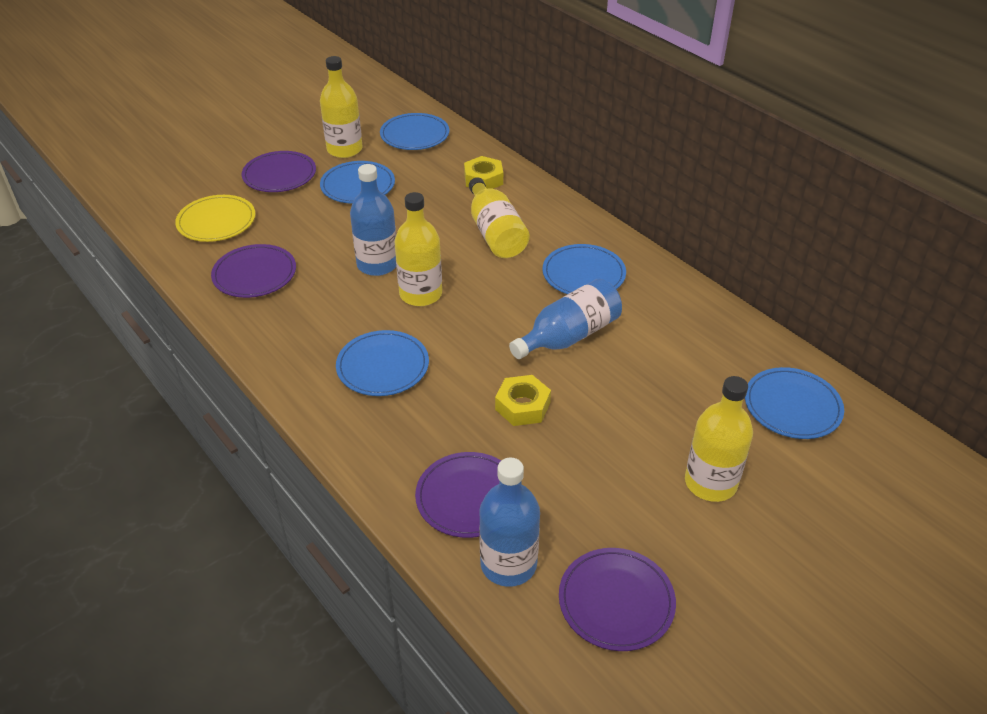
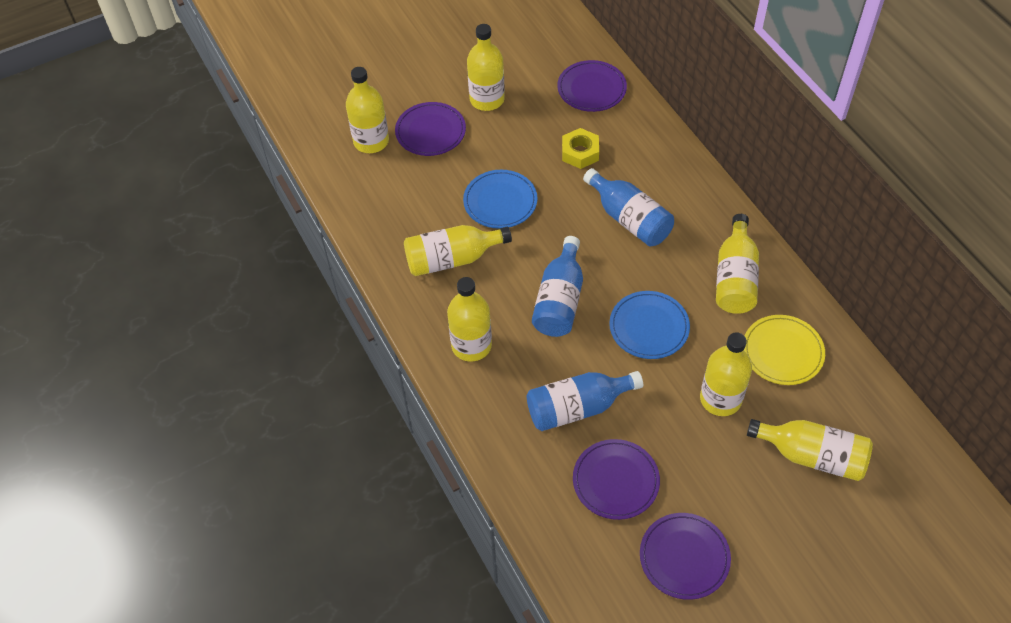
blue plate: [320,161,395,204] [336,330,429,396] [380,113,449,150] [542,244,626,294] [745,367,844,439] = 5 -> [463,170,538,229] [609,291,690,359] = 2
yellow bottle: [320,56,363,158] [395,192,442,306] [469,177,530,258] [685,376,753,502] = 4 -> [346,67,389,153] [404,225,512,276] [447,277,492,362] [467,24,505,111] [700,332,752,416] [716,214,759,314] [747,419,873,481] = 7
yellow nut: [464,156,503,189] [495,375,551,426] = 2 -> [562,128,599,169] = 1

